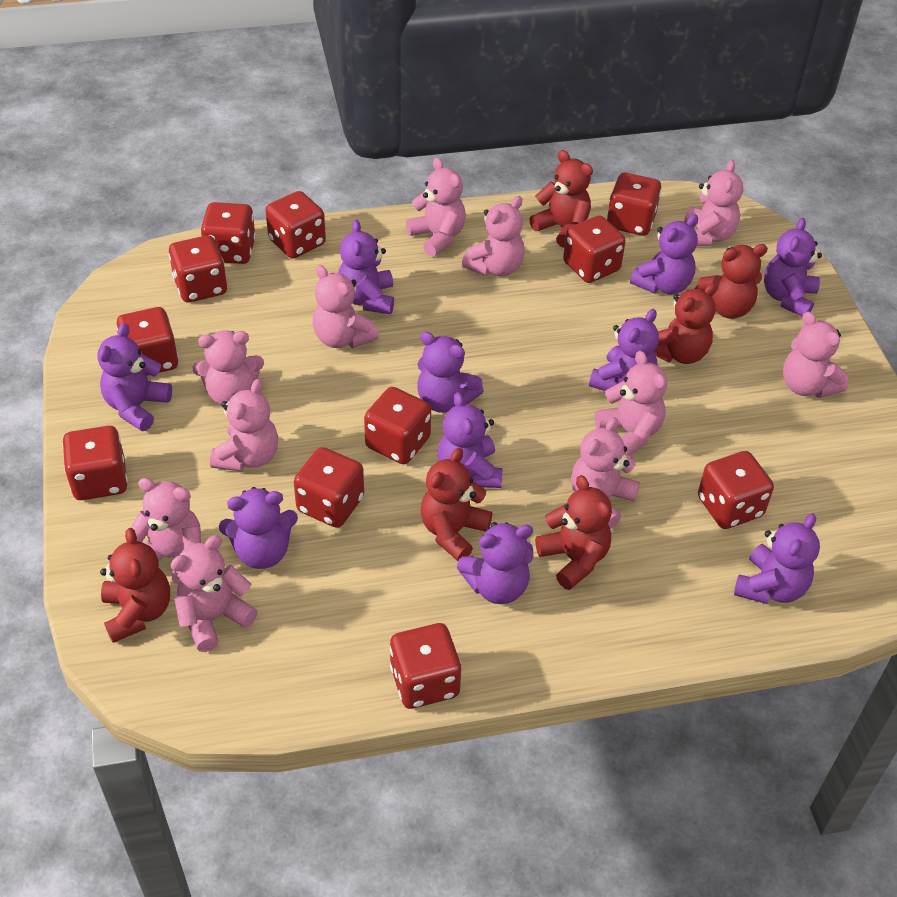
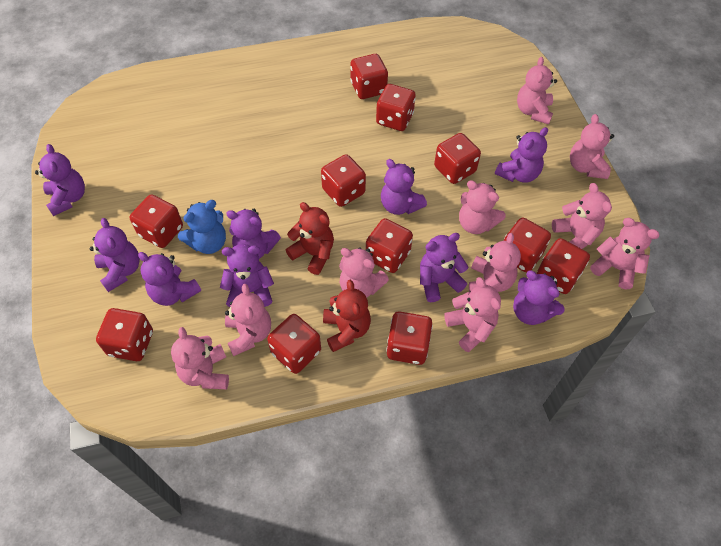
blue teddy bear: none = 0 -> [178,200,226,254] = 1
pink teddy bear: [131,478,201,584] [171,535,258,652] [193,330,264,405] [210,379,278,472] [313,265,379,348] [406,157,466,257] [462,196,524,276] [571,417,640,529] [595,351,667,456] [684,160,743,246] [783,311,849,398] = 11 -> [171,327,229,389] [225,284,271,356] [339,248,389,298] [444,277,501,352] [459,180,506,234] [469,233,521,292] [517,57,557,124] [552,183,612,249] [570,114,614,179] [590,218,659,289] = 10
purple teddy bear: [98,323,172,431] [219,487,298,569] [338,220,394,314] [417,332,484,413] [437,392,502,488] [457,522,533,604] [589,309,659,391] [630,214,698,294] [734,513,820,604] [764,218,822,316] = 10 -> [35,144,85,216] [89,218,140,292] [138,252,201,306] [220,244,274,307] [226,209,281,259] [381,159,427,215] [420,233,468,302] [495,127,548,183] [513,271,565,325] = 9
red teddy bear: [100,528,170,643] [420,448,492,561] [530,150,593,248] [535,475,612,590] [654,283,717,364] [695,244,768,319] = 6 -> [286,202,334,275] [323,280,371,352] = 2

